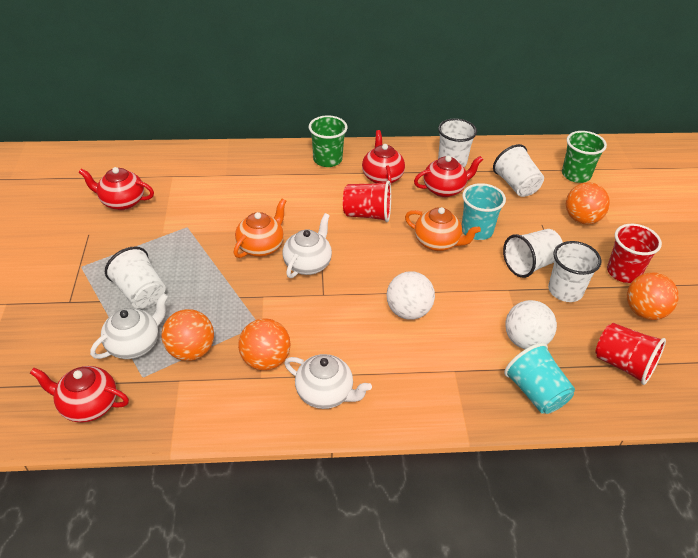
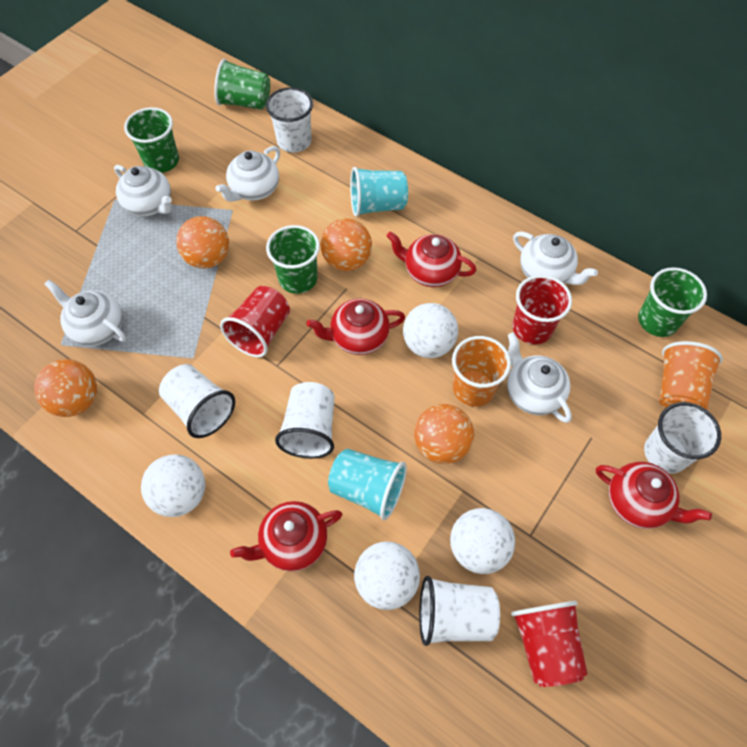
green cup: [309,115,348,167] [562,131,607,183] = 2 -> [124,107,179,173] [214,59,270,110] [266,225,320,294] [638,267,707,337] = 4
orange cup: none = 0 -> [452,336,511,406] [659,341,723,410] = 2
orange teapot: [234,198,286,258] [405,207,481,251] = 2 -> none = 0
white ball: [387,271,435,320] [505,300,557,349] = 2 -> [141,454,205,517] [354,541,420,610] [403,303,458,358] [450,508,515,574] = 4
white teapot: [90,293,168,359] [283,213,332,278] [284,354,372,409] = 3 -> [45,280,126,346] [114,165,172,216] [216,146,280,202] [507,332,572,423] [513,231,598,285] = 5

